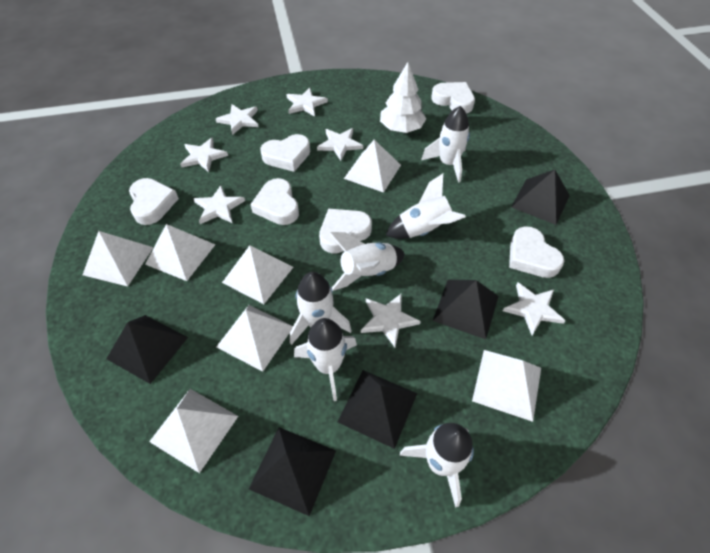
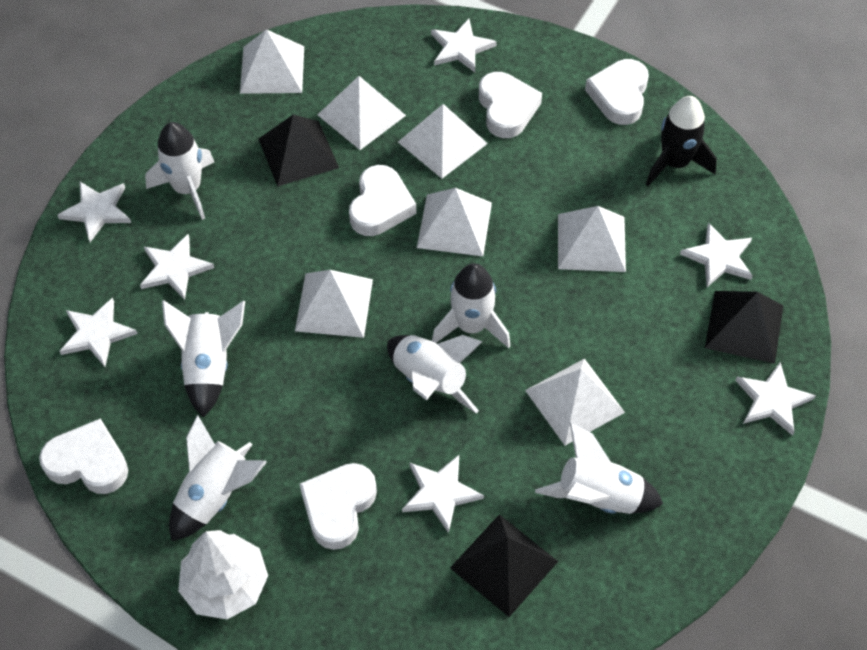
black pyramid: [106,315,188,384] [249,427,336,516] [337,370,417,449] [433,280,499,339] [511,170,570,225] = 5 -> [258,115,339,187] [450,514,558,617] [705,291,784,364] = 3
black rocket: none = 0 -> [646,96,717,186] = 1
white heart: [129,178,179,225] [250,178,299,225] [260,134,310,172] [319,209,372,253] [431,82,475,114] [509,226,564,278] = 6 -> [39,418,128,494] [299,463,377,550] [349,165,416,236] [479,72,542,138] [585,59,649,125] = 5

